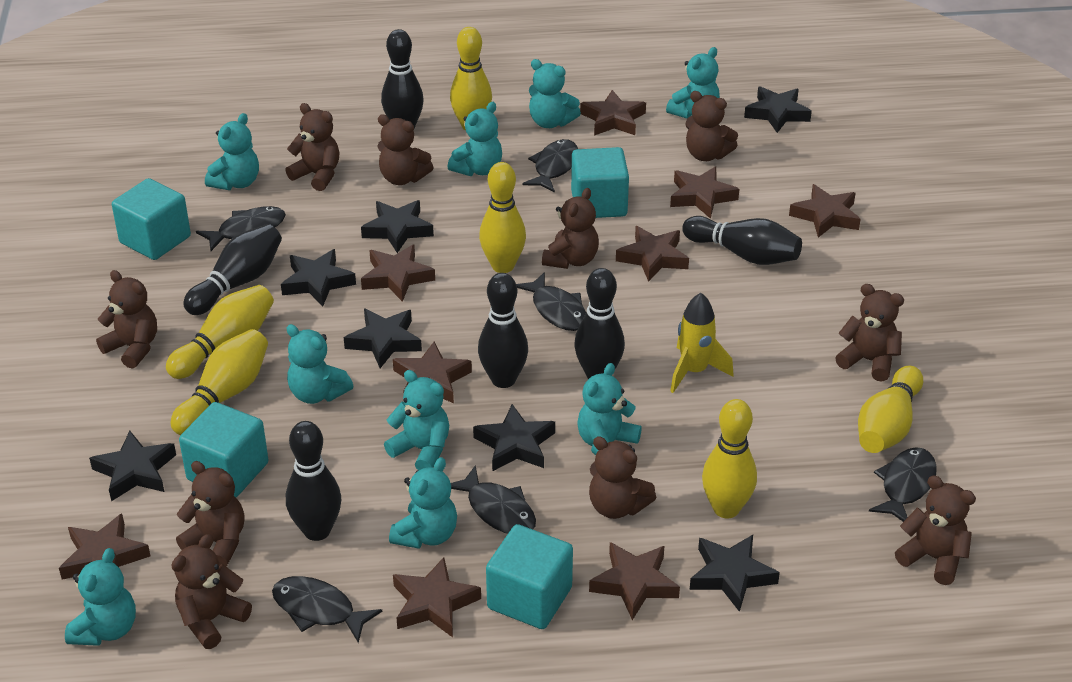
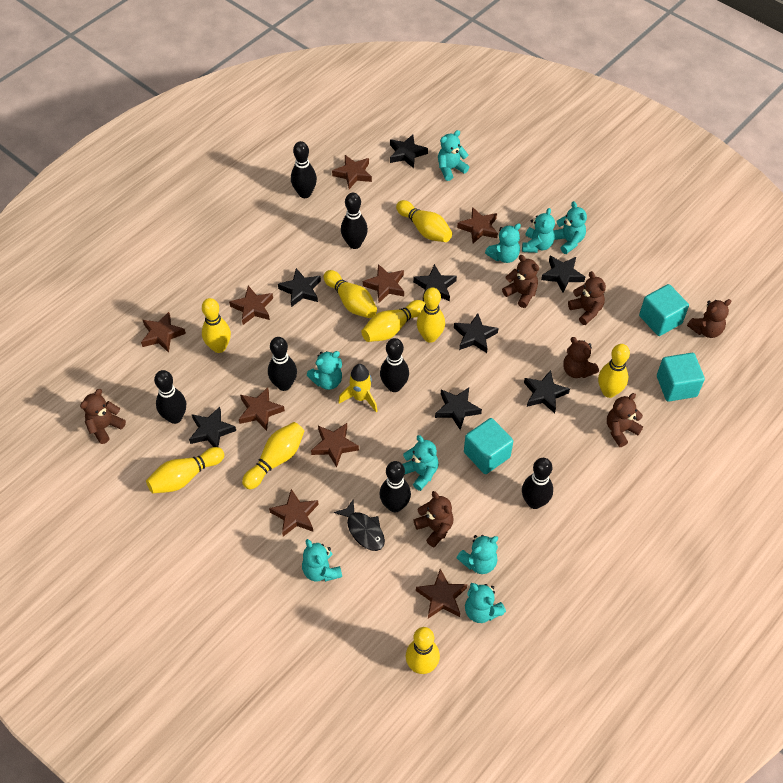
black bowling pin: [183,224,282,315] [286,421,341,541] [381,29,424,129] [478,273,528,388] [574,268,625,379] [682,216,802,265] = 6 -> [154,370,186,424] [268,337,297,391] [291,141,317,198] [341,193,368,249] [379,461,411,512] [380,338,409,392] [522,458,553,509] = 7
black fish: [196,206,286,251] [272,576,382,643] [451,465,536,534] [516,272,586,331] [523,139,578,193] [869,447,937,522] = 6 -> [334,499,385,551] = 1
black star: [89,431,176,501] [281,249,356,307] [344,309,422,368] [361,200,434,253] [473,404,555,472] [690,535,780,612] [744,86,812,133] = 7 -> [189,407,236,447] [278,268,321,307] [390,134,428,168] [413,264,457,302] [435,388,482,430] [454,313,499,353] [524,370,570,413] [541,256,585,293] = 8
brown teddy bear: [96,270,157,369] [171,534,252,649] [176,461,245,567] [285,103,340,191] [377,114,434,185] [542,188,599,269] [589,436,656,519] [685,91,738,161] [835,284,904,381] [895,475,976,585] = 10 -> [80,389,126,444] [414,491,453,547] [502,255,539,308] [563,337,599,378] [568,271,606,325] [607,393,643,447] [687,299,731,338] = 7
turquoise cube: [112,178,191,260] [179,402,268,497] [486,524,573,629] [571,147,629,218] = 4 -> [464,418,513,474] [639,284,689,336] [657,353,705,402] = 3
yellow bowling pin: [166,285,274,379] [171,329,268,435] [450,27,492,131] [479,162,526,273] [702,399,757,518] [858,366,923,453] = 6 -> [146,447,224,493] [202,298,231,353] [242,422,304,489] [323,270,377,318] [361,300,425,342] [396,200,452,242] [406,627,440,674] [417,287,445,343] [598,344,630,398] = 9

